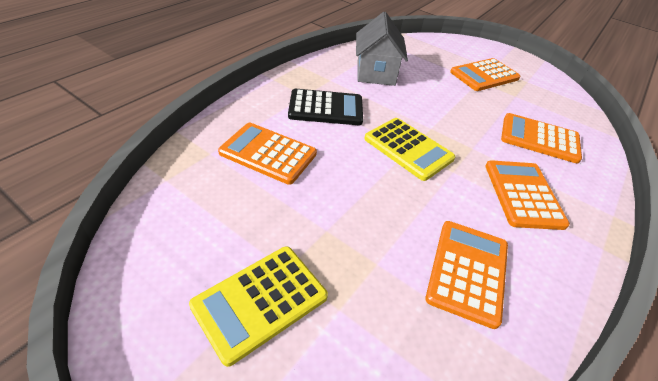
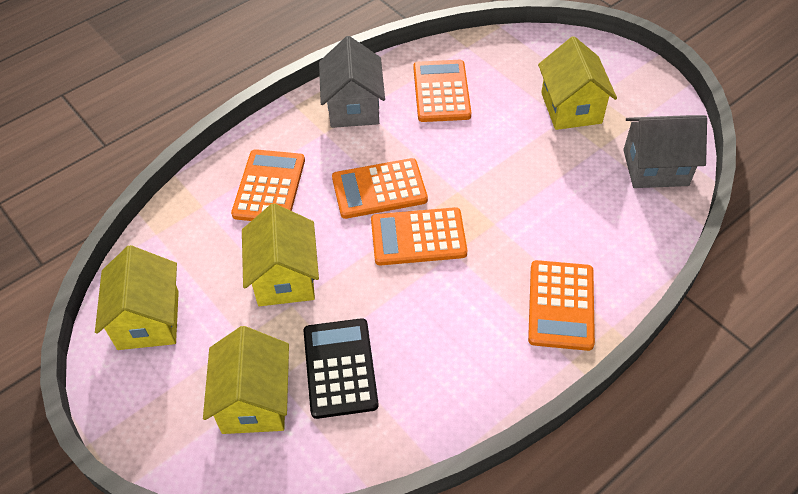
grey house: [356,12,408,86] = 1 -> [319,36,385,128] [623,115,707,188] = 2
yellow calculator: [189,246,328,367] [364,118,455,181] = 2 -> none = 0
yellow house: none = 0 -> [95,245,179,350] [203,326,289,434] [242,203,319,306] [538,36,617,130] = 4

